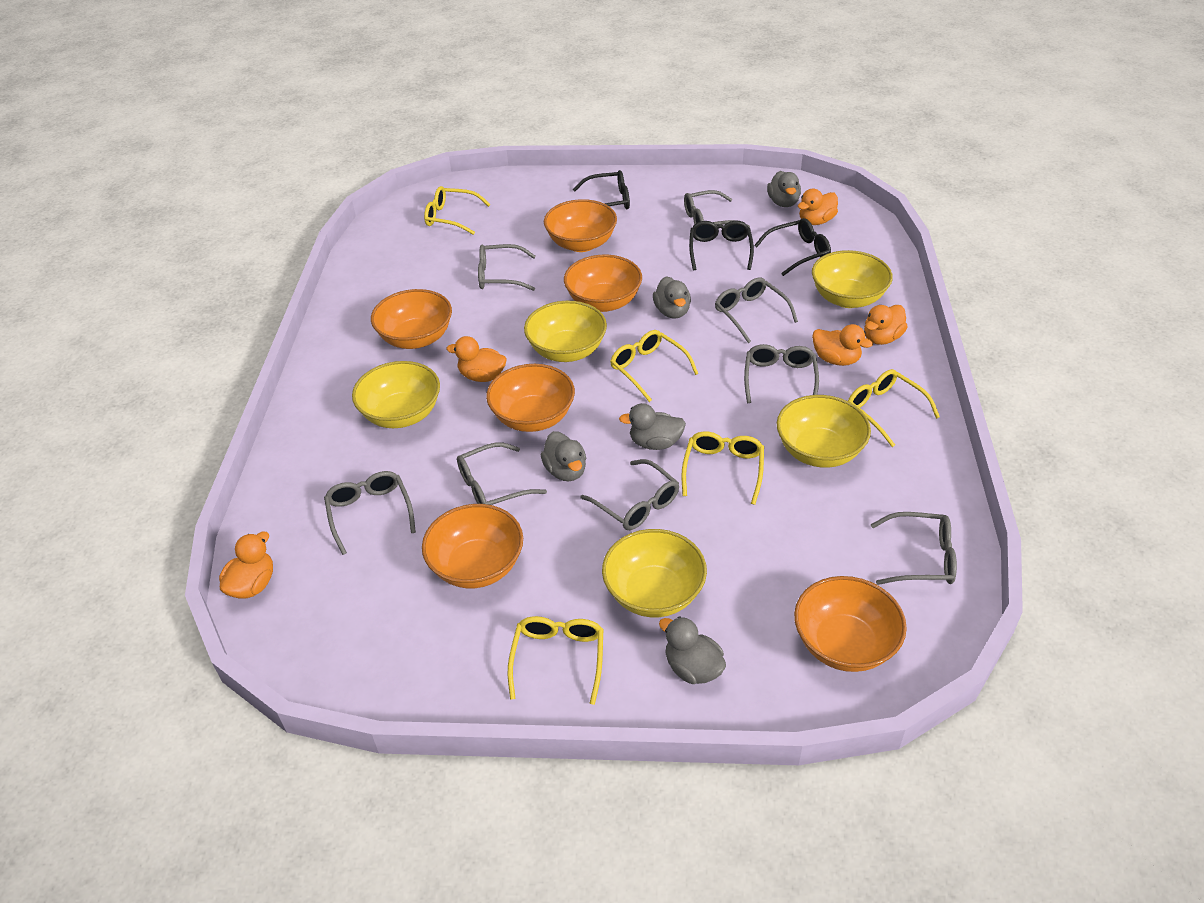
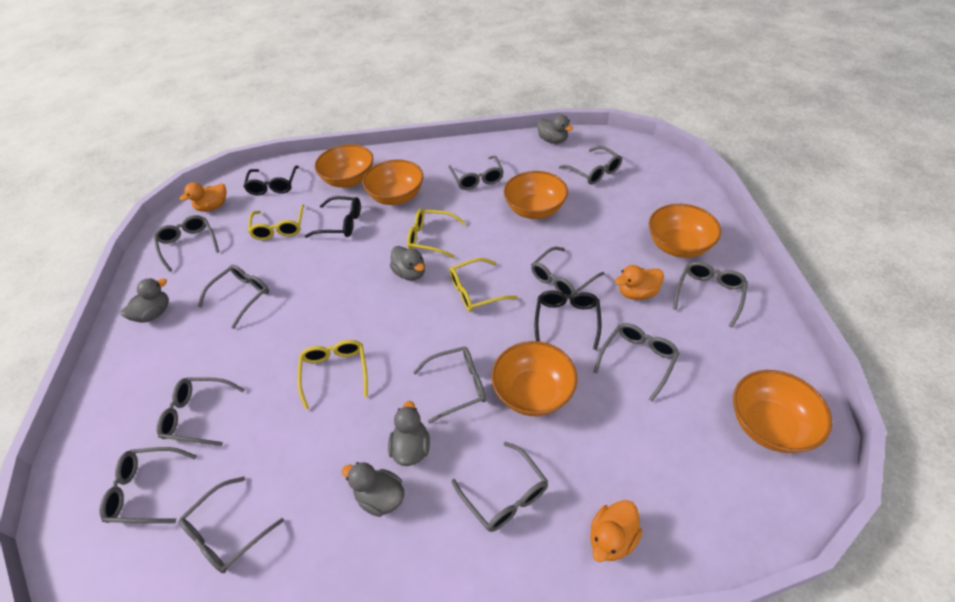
grey glasses: [324,471,416,555] [457,442,547,505] [478,244,536,291] [580,459,679,530] [684,190,750,227] [715,278,798,343] [744,344,819,403] [871,512,957,585] = 8 -> [99,447,197,523] [154,215,219,272] [157,377,245,446] [179,476,284,573] [198,265,269,329] [413,347,486,424] [449,156,504,190] [452,442,548,532] [531,247,605,299] [559,146,622,185] [594,323,679,401] [673,262,748,328] = 12
orange duck: [219,532,273,598] [446,336,507,382] [798,189,838,225] [812,324,873,366] [864,305,908,345] = 5 -> [180,182,226,212] [590,500,642,562] [615,265,664,300] = 3
yellow bowl: [352,361,440,428] [524,301,607,362] [602,529,707,617] [777,395,871,468] [812,250,893,308] = 5 -> none = 0
yellow glasses: [424,186,491,235] [508,616,603,705] [610,330,698,402] [681,432,764,505] [848,369,940,447] = 5 -> [248,205,304,240] [297,340,368,410] [407,209,466,258] [449,258,518,312] = 4

